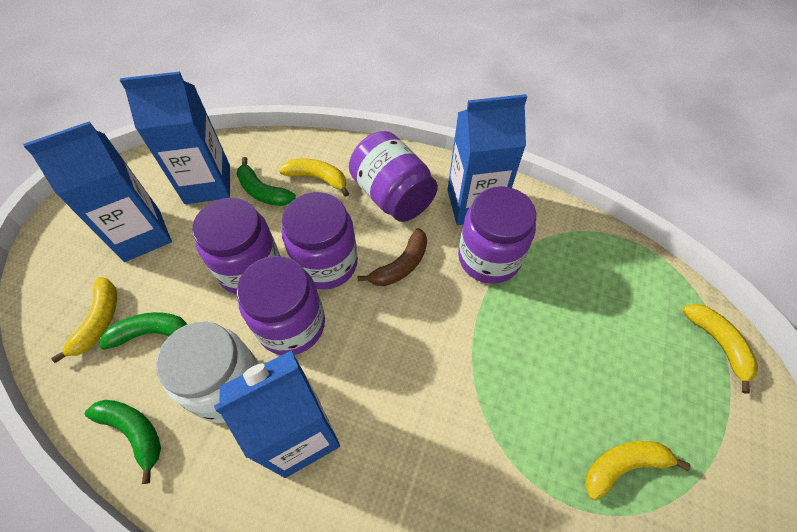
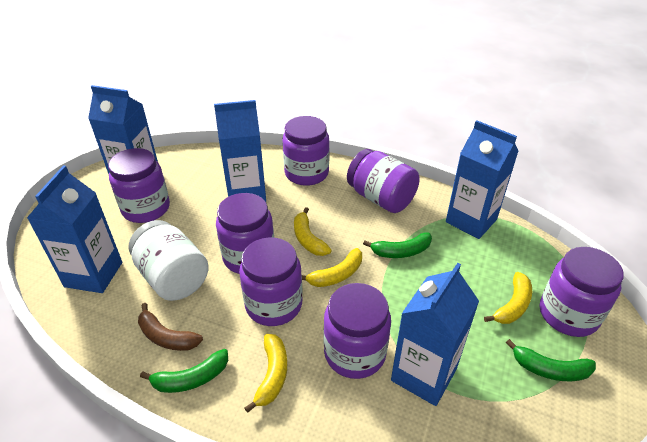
blue carton: [23,121,172,262] [120,72,230,204] [214,350,340,478] [447,94,527,225] = 4 -> [27,165,122,293] [88,85,158,174] [214,100,266,202] [391,263,479,406] [446,120,519,239] = 5
purple jar: [192,198,280,294] [237,256,325,355] [282,192,358,289] [349,131,438,222] [458,186,536,284] = 5 -> [108,148,170,223] [216,193,274,274] [239,237,302,326] [283,116,329,186] [324,283,391,379] [347,149,420,213] [540,247,624,337] = 7

